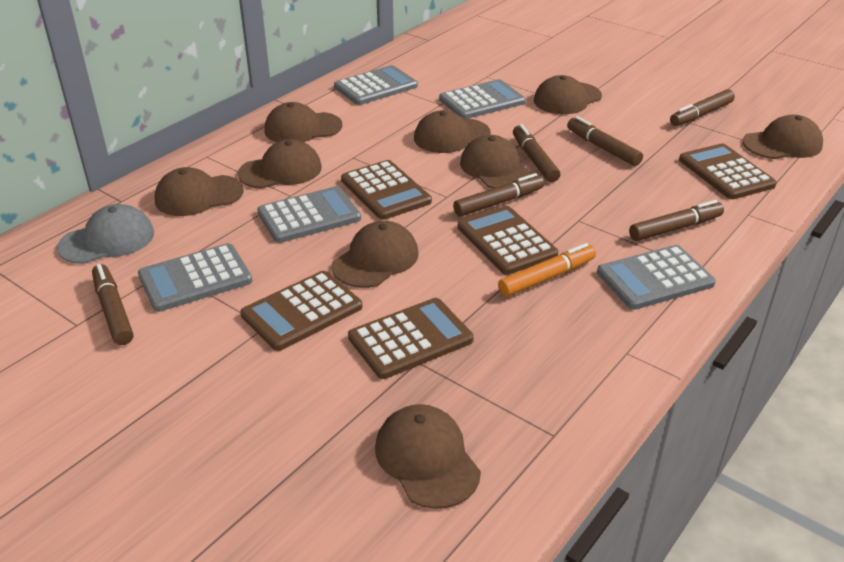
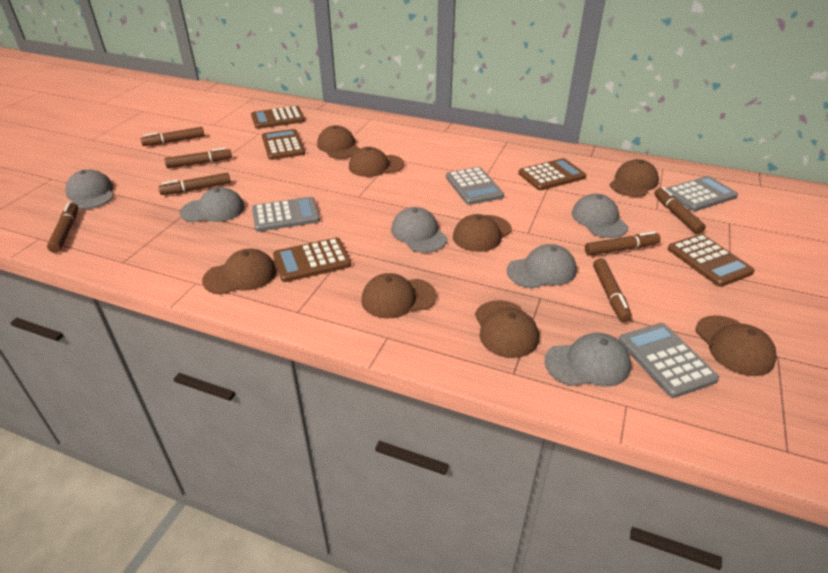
brown cap: [155,167,244,216] [238,139,322,189] [265,102,342,142] [332,221,418,288] [375,404,481,509] [414,110,491,153] [460,135,533,189] [534,75,602,114] [743,114,823,159] = 9 -> [202,249,276,295] [317,125,360,159] [349,147,404,177] [362,273,437,319] [453,214,512,252] [475,300,539,358] [610,159,659,197] [696,315,777,376] = 8
brown marker: [92,264,133,345] [453,173,544,217] [513,124,560,182] [567,116,643,166] [629,200,724,241] [670,89,735,126] = 6 -> [47,202,78,253] [140,127,205,146] [158,173,231,195] [164,148,232,168] [585,231,661,256] [593,258,632,322] [654,187,706,234] = 7
grey calculator: [138,243,252,312] [257,186,361,243] [334,65,418,105] [439,79,525,118] [597,245,716,310] = 5 -> [252,197,320,232] [446,167,504,205] [619,323,719,398] [666,176,738,211] = 4
grey cap: [57,204,154,264] = 1 -> [65,169,114,209] [180,187,245,222] [391,207,448,253] [507,244,577,289] [545,333,631,387] [572,194,628,238] = 6
orange marker: [498,243,596,297] = 1 -> none = 0

